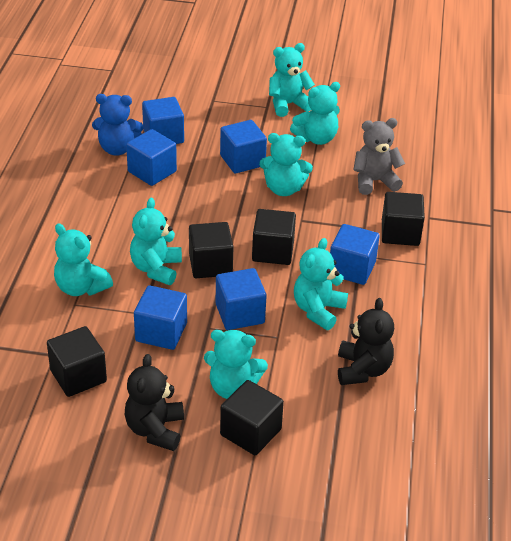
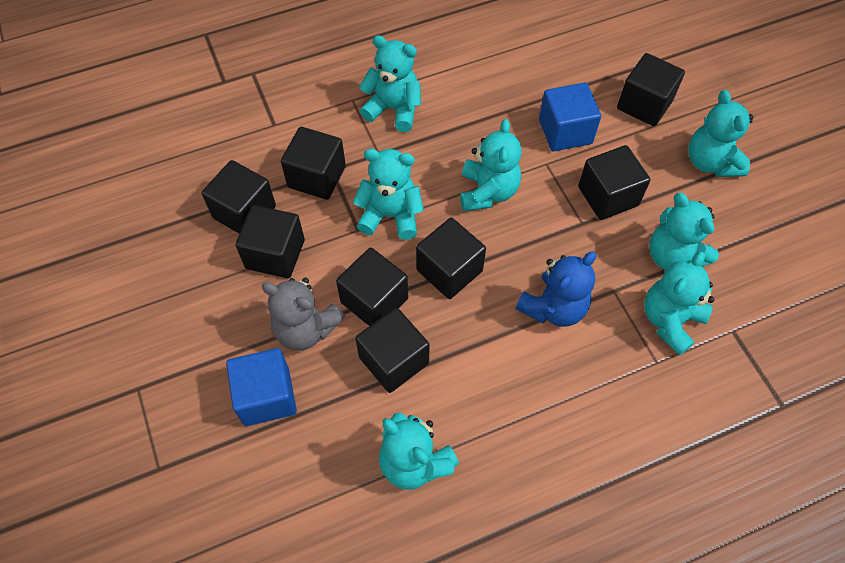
black cube: [47,326,107,397] [189,222,233,278] [220,380,284,455] [252,209,296,265] [382,192,425,246] = 5 -> [202,160,276,234] [235,205,305,278] [281,127,346,200] [336,248,408,326] [355,308,429,393] [416,218,486,299] [578,145,651,220] [617,53,685,126] = 8
black teddy bear: [125,354,184,451] [338,298,394,385] = 2 -> none = 0
blue cube: [126,129,177,186] [134,285,187,350] [142,97,184,144] [216,268,267,330] [220,120,267,174] [330,224,380,285] = 6 -> [226,348,297,426] [539,83,601,151] = 2

